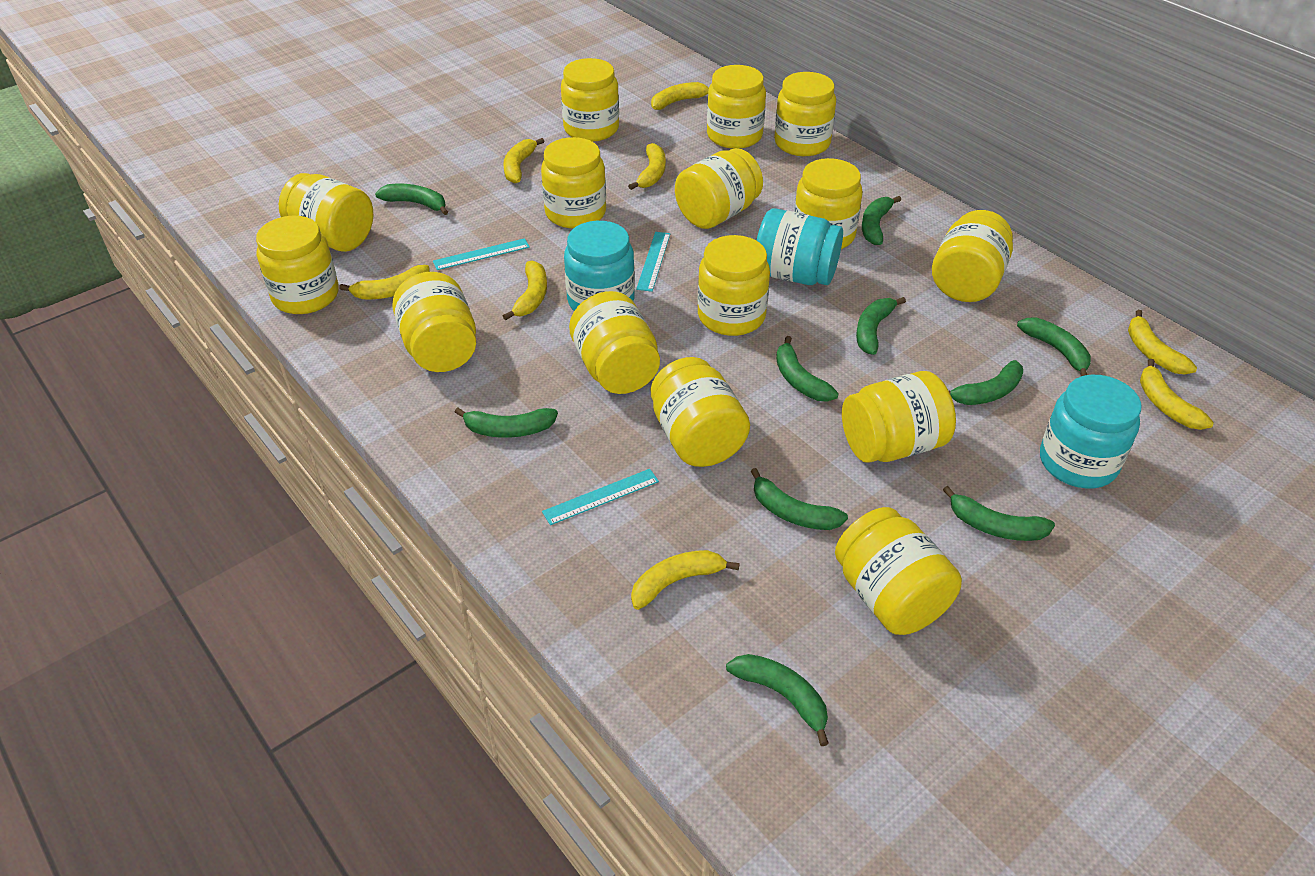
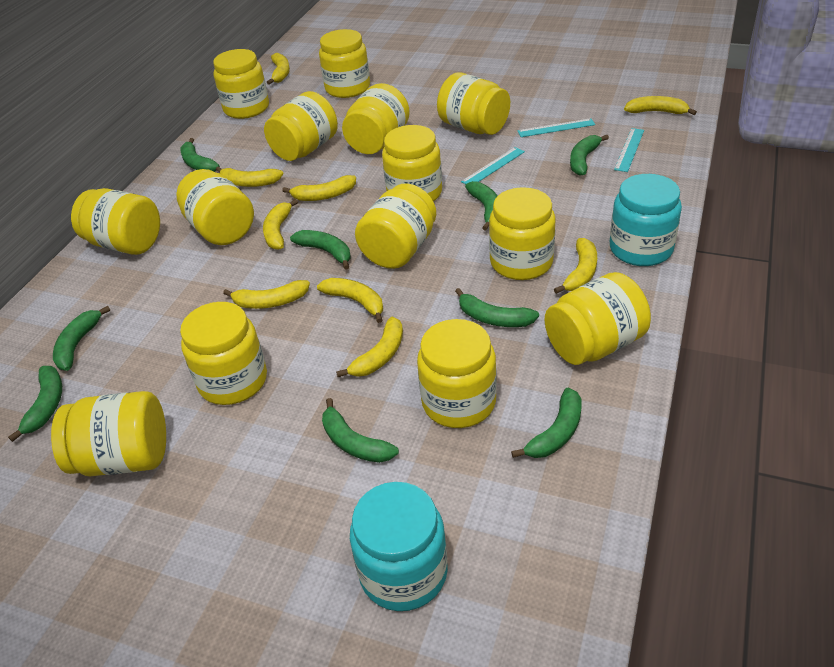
green banana: [375,184,448,215] [455,408,558,438] [726,654,829,746] [751,468,848,530] [776,336,839,402] [856,297,906,355] [862,196,901,245] [943,486,1055,541] [949,360,1023,405] [1017,318,1091,376] = 10 -> [8,366,62,442] [53,306,110,371] [180,138,220,172] [290,230,351,270] [322,398,399,463] [455,288,539,327] [465,181,497,231] [511,388,582,458] [570,135,609,175] = 9
turquoise jar: [564,221,635,311] [756,208,843,285] [1040,375,1141,488] = 3 -> [350,482,448,611] [610,174,682,266] = 2
yellow banana: [339,265,430,299] [503,138,544,183] [503,261,547,320] [628,143,666,190] [631,550,740,610] [651,82,709,110] [1128,309,1197,375] [1140,359,1214,430] = 8 -> [216,166,284,187] [223,280,310,309] [263,199,298,250] [266,53,290,85] [282,175,356,201] [317,278,383,323] [336,317,403,377] [554,238,597,294] [624,96,697,115] = 9
yellow jar: [256,216,339,314] [279,173,373,252] [392,272,476,372] [541,137,606,228] [561,58,619,142] [569,291,660,394] [651,357,750,467] [675,148,763,229] [698,235,770,336] [707,65,766,149] [774,72,836,156] [794,158,863,249] [835,507,962,635] [842,371,956,463] [932,210,1013,302] = 15 -> [51,391,166,476] [71,188,160,255] [176,169,254,245] [180,302,267,405] [213,49,269,119] [264,91,338,161] [319,29,370,98] [342,83,410,154] [355,184,436,269] [382,125,442,201] [417,319,497,428] [437,72,510,135] [489,187,556,280] [545,272,651,365] = 14

